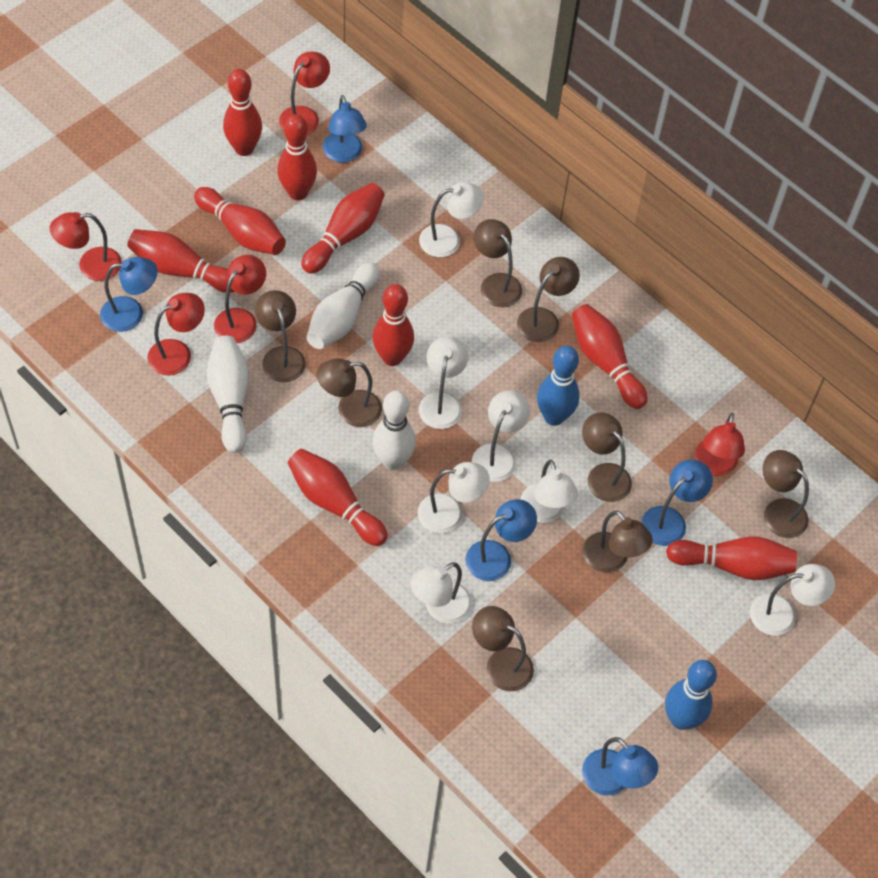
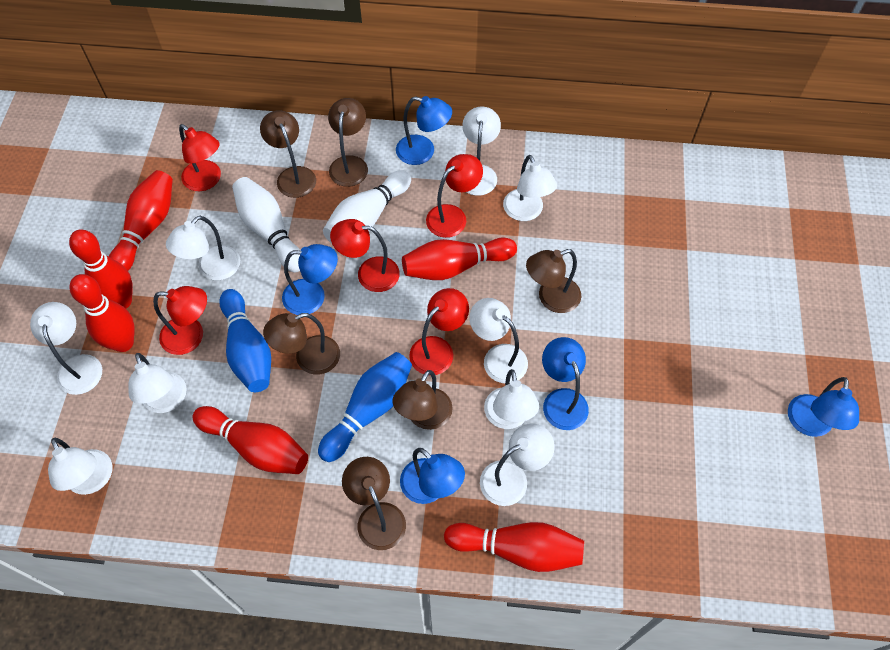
brown lamp: [255,290,306,382] [317,358,382,427] [472,606,534,691] [474,219,522,307] [517,257,580,342] [582,412,632,502] [583,511,653,573] [763,450,809,538] = 8 -> [260,110,316,198] [263,313,340,375] [328,98,368,187] [342,457,406,550] [392,370,453,430] [526,249,581,313] = 6
red bowling pin: [127,229,235,293] [194,187,286,255] [223,69,262,156] [277,114,317,200] [288,449,388,546] [301,183,385,274] [373,284,414,366] [572,304,648,409] [666,537,797,580] = 9 -> [69,229,133,308] [69,274,135,352] [109,170,173,271] [193,406,308,474] [402,238,517,280] [444,522,584,572] = 6
white bowling pin: [207,336,249,453] [307,262,380,349] [372,391,416,470] = 3 -> [232,177,300,272] [323,170,411,243] = 2
white lamp: [410,562,472,624] [418,462,490,533] [419,182,484,257] [419,336,468,429] [472,391,530,482] [520,460,578,523] [750,564,835,636] = 7 -> [30,302,102,395] [48,438,112,495] [128,353,187,413] [166,216,240,280] [462,107,501,196] [470,298,528,383] [480,423,555,506] [484,369,539,429] [503,155,557,221] = 9

